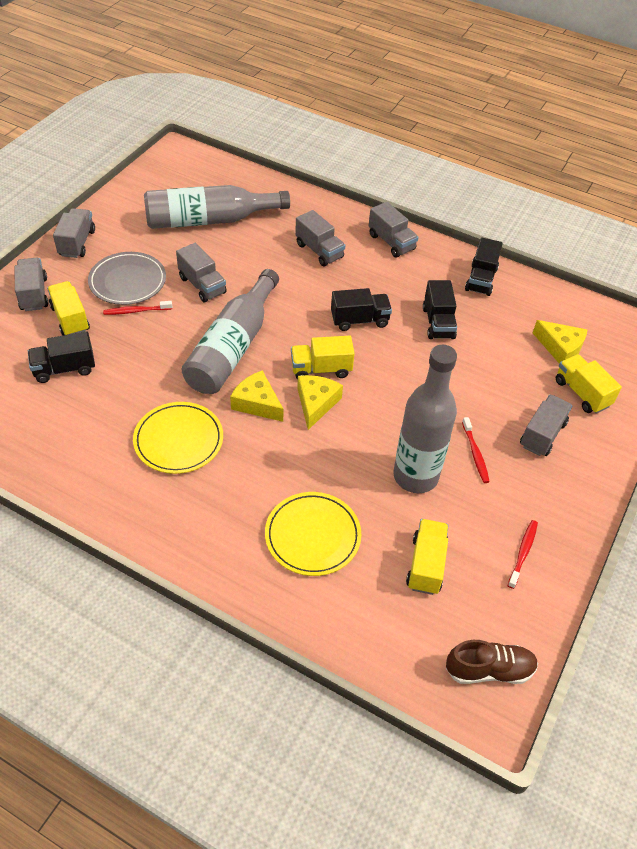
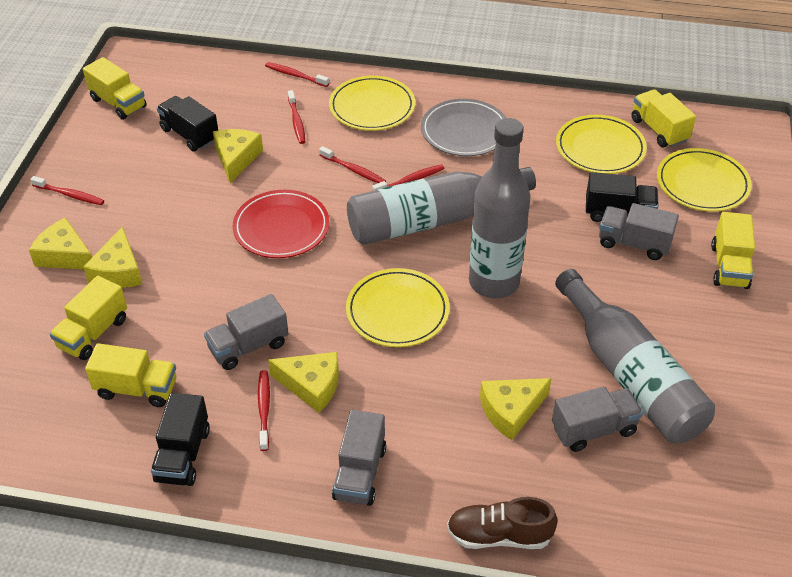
black truck: [28,332,95,383] [331,288,392,331] [423,280,457,339] [465,237,503,296] = 4 -> [151,393,210,486] [157,96,218,152] [586,172,659,222] = 3
grey truck: [14,257,48,311] [53,208,95,258] [176,243,227,302] [295,210,345,266] [369,202,418,258] [520,395,572,456] = 6 -> [204,294,288,370] [332,410,386,506] [552,386,643,452] [599,203,679,260] = 4
red plate: none = 0 -> [233,190,329,258] = 1
red toothbrush: [103,301,172,315] [462,417,490,483] [508,520,538,589] = 3 -> [30,176,104,205] [258,370,270,451] [265,62,329,87] [288,90,305,144] [319,146,386,183] [372,164,445,191] = 6
yellow cheese: [230,370,283,422] [297,375,343,430] [533,320,587,364] = 3 -> [29,217,92,269] [83,226,142,288] [213,129,263,183] [268,352,339,413] [480,378,552,440] = 5
yellow plate: [133,402,223,474] [265,492,361,576] = 2 -> [329,76,415,131] [346,268,450,347] [556,115,647,174] [657,148,752,212] = 4
yellow truck: [47,281,90,335] [291,336,355,379] [406,519,449,595] [556,354,622,414] = 4 -> [50,276,127,360] [83,57,147,120] [85,343,177,407] [632,89,696,147] [711,212,755,289] = 5

